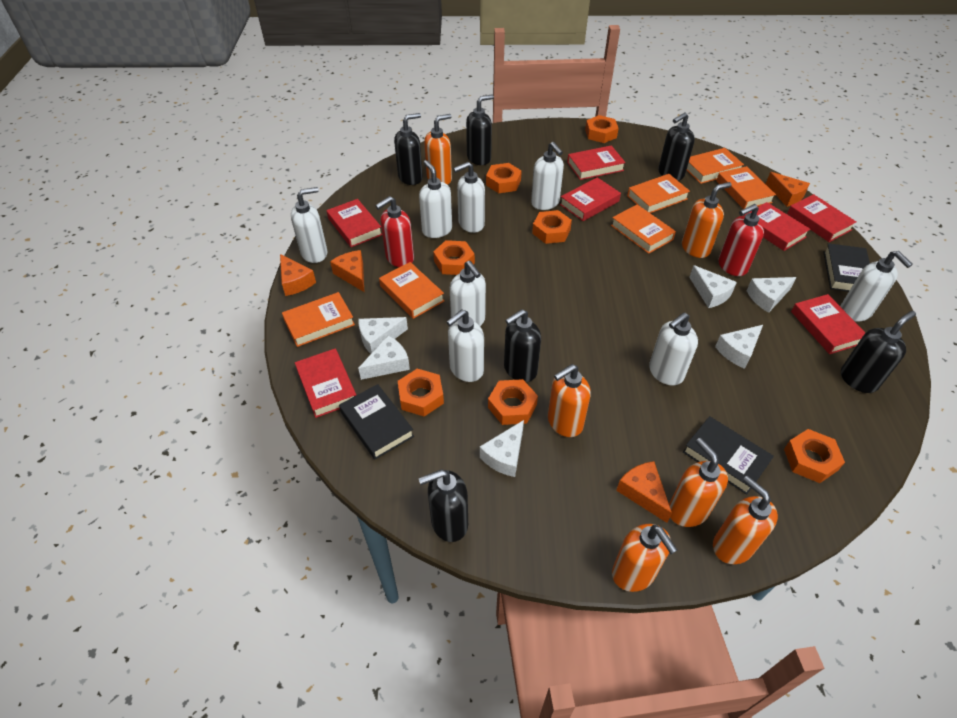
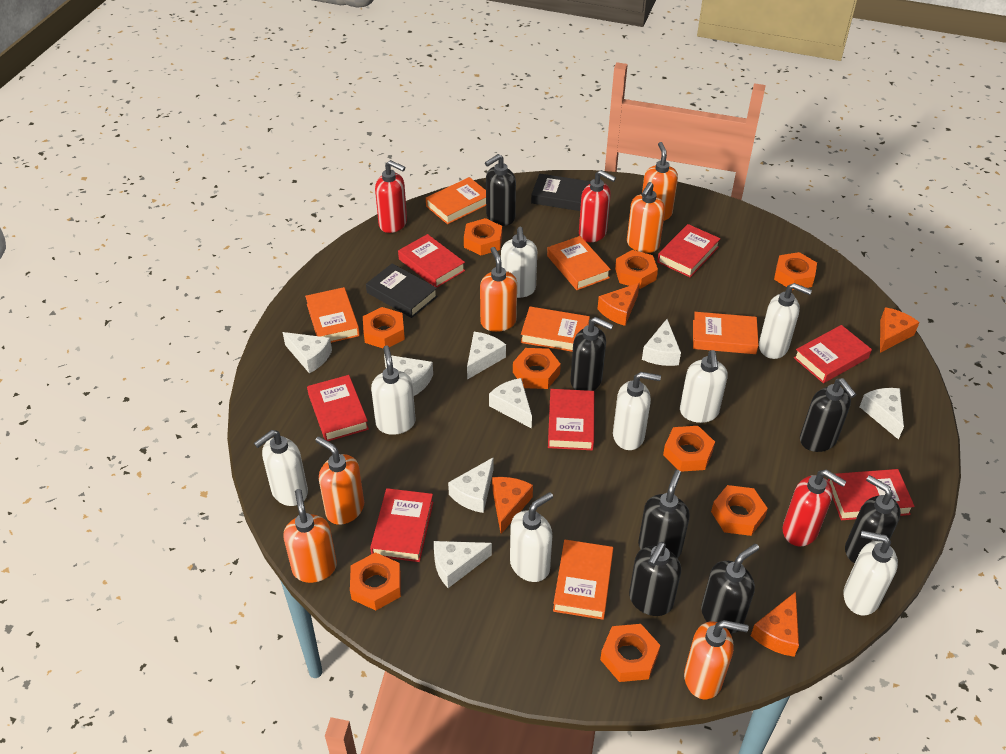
black book: [339,384,414,459] [683,416,774,495] [824,243,870,292] = 3 -> [366,263,438,318] [531,173,591,211] = 2
black soap dispenser: [394,113,423,185] [418,469,468,542] [466,95,494,165] [504,309,541,382] [658,112,695,181] [841,311,916,393] = 6 -> [485,154,516,226] [570,317,613,391] [629,542,681,616] [638,470,690,558] [701,544,759,634] [800,378,856,452] [845,475,901,563] = 7
orange nut: [398,369,444,417] [433,240,475,275] [486,163,522,193] [488,379,538,425] [532,210,572,244] [585,115,619,143] [784,429,845,483] = 7 -> [350,552,401,610] [363,307,405,348] [464,218,502,255] [513,348,561,389] [600,624,660,682] [615,250,658,289] [663,426,715,472] [711,485,768,536] [774,252,817,290] = 9
red soap dispenser: [375,196,414,267] [719,204,764,276] = 2 -> [375,160,407,233] [579,170,616,242] [783,469,847,546] = 3
white cheese: [358,317,408,354] [358,335,410,380] [480,420,524,477] [689,265,737,308] [715,325,763,369] [747,277,796,313] = 6 -> [283,332,332,373] [384,355,433,396] [434,541,492,588] [448,458,493,513] [467,332,506,380] [489,378,532,429] [642,319,681,366] [860,388,904,440] = 8

